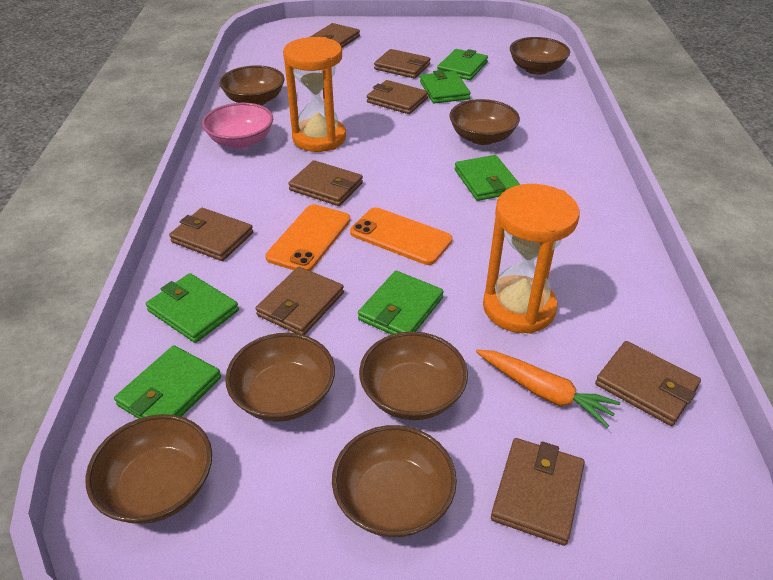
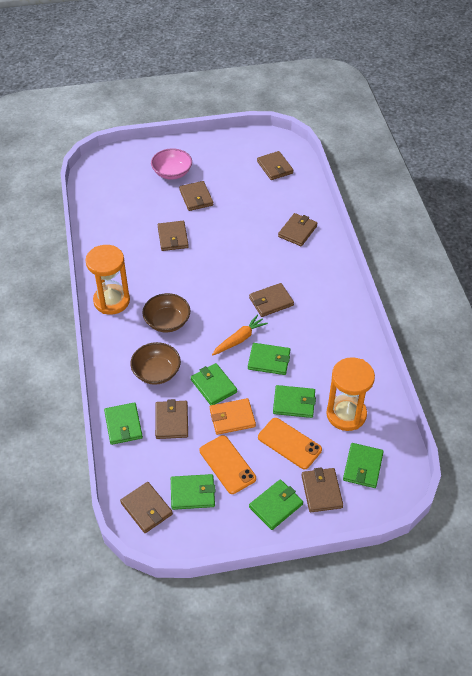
brown bowl: [85,414,212,524] [219,65,285,105] [225,333,335,422] [332,425,457,538] [359,331,468,420] [449,99,520,145] [510,37,570,75] = 7 -> [130,342,181,385] [142,293,190,332] = 2
green wallet: [114,345,221,419] [146,273,239,343] [358,271,444,335] [420,70,471,103] [437,49,488,80] [455,155,520,201] = 6 -> [104,402,143,445] [171,474,216,510] [191,363,237,405] [248,343,291,375] [249,479,303,530] [273,385,316,418] [343,443,384,488] = 7
orange wallet: none = 0 -> [210,398,256,435] = 1

